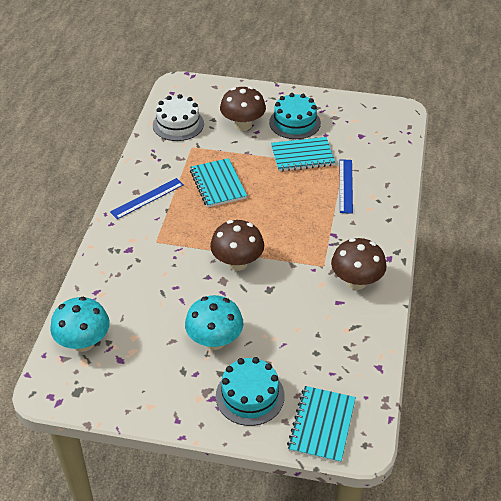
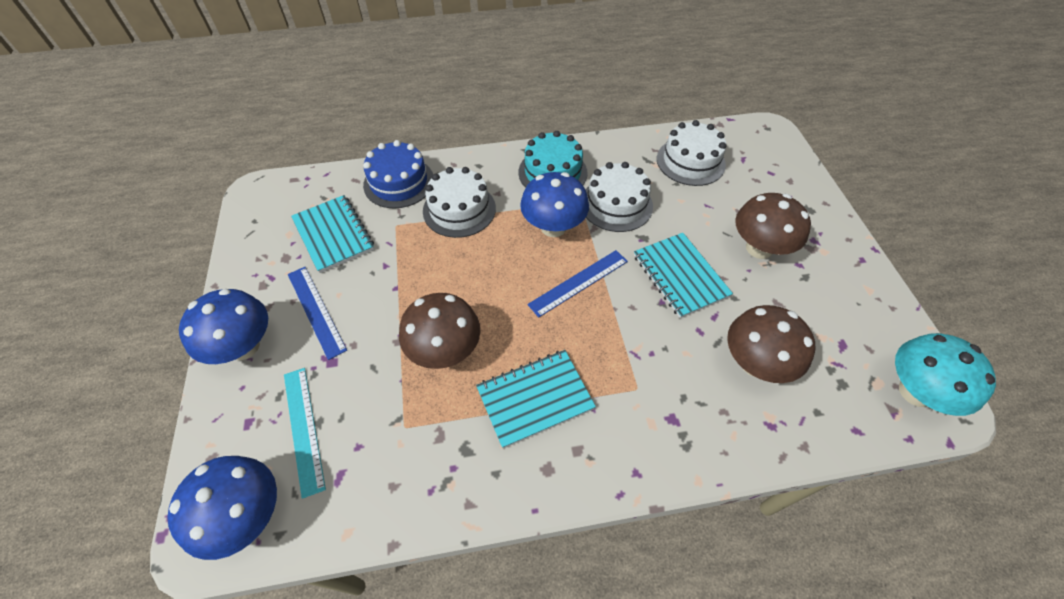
blue cake: none = 0 -> [363,140,433,208] = 1
blue mushroom: none = 0 -> [167,456,277,560] [179,289,268,364] [520,172,589,237] = 3
turquoise cake: [216,357,285,426] [269,93,321,139] = 2 -> [519,131,588,188] = 1
turquoise mushroom: [50,297,110,352] [185,295,244,350] = 2 -> [895,333,996,416] = 1
turquoise ruler: none = 0 -> [284,368,326,499] = 1
white cake: [153,94,204,141] = 1 -> [423,167,496,238] [585,162,653,232] [657,120,726,186] = 3

